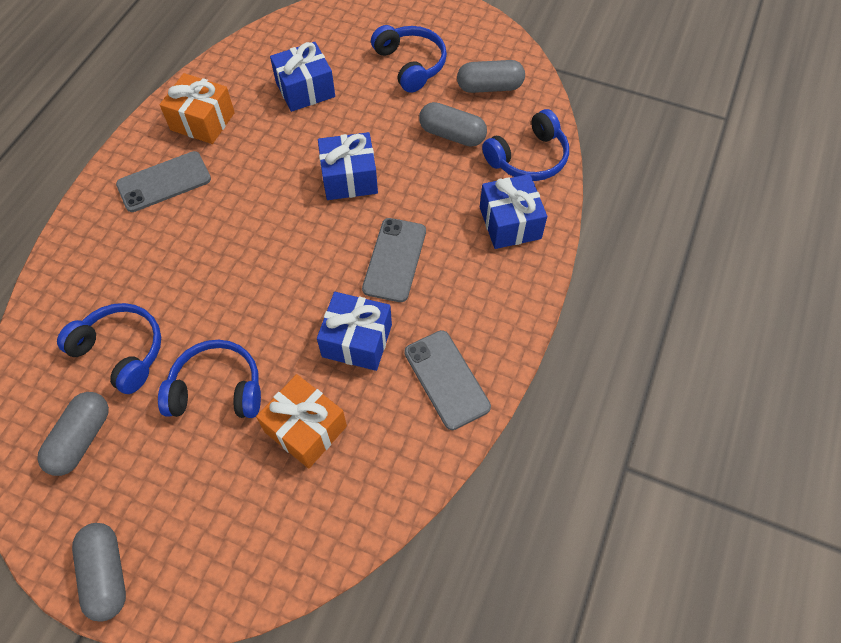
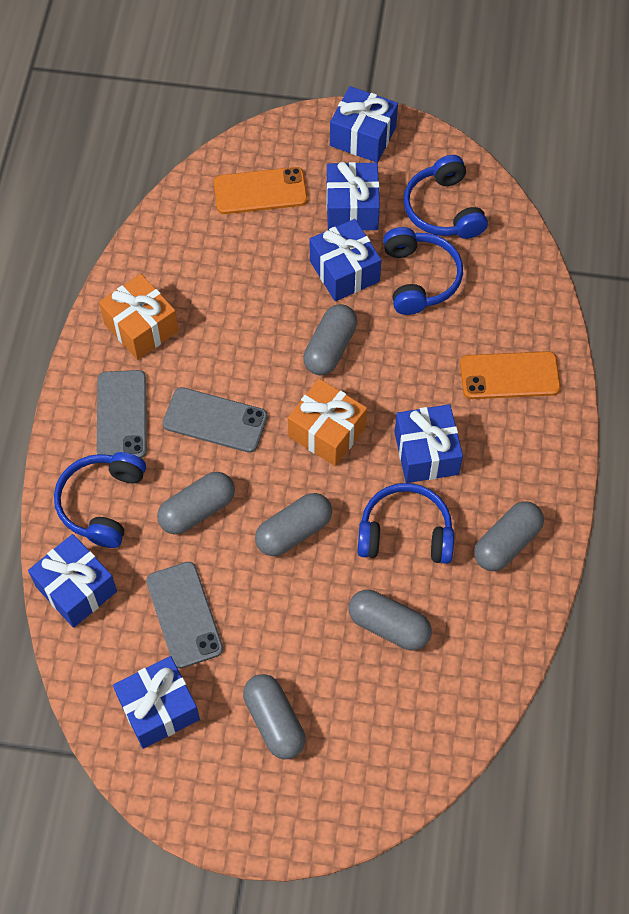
blue gift: [270,42,335,112] [317,292,392,371] [318,132,378,200] [480,174,547,249] = 4 -> [28,534,117,628] [113,656,200,749] [310,219,381,301] [327,162,380,230] [330,86,398,163] [394,404,463,483] = 6
grey capsule: [37,392,109,476] [72,523,126,622] [419,102,487,147] [457,60,525,93] = 4 -> [157,472,235,534] [243,674,305,759] [255,493,332,556] [303,304,357,376] [348,590,432,650] [474,501,544,571] = 6
orange phone: none = 0 -> [214,167,308,214] [460,351,561,399] = 2

